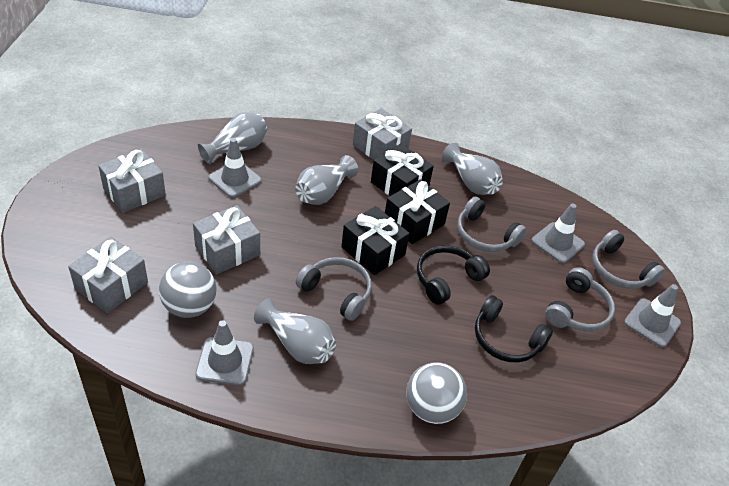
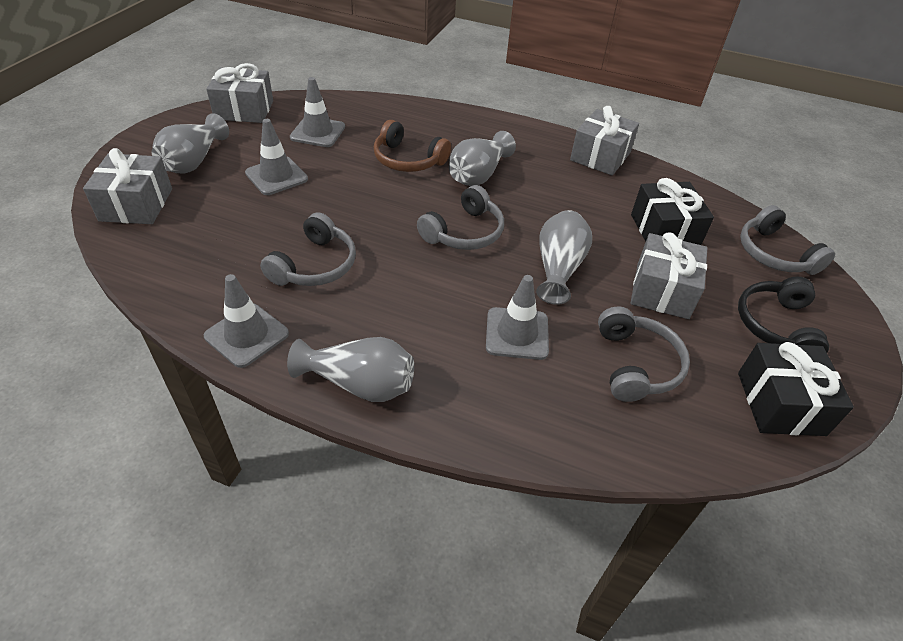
black gift: [341,206,410,275] [371,144,434,196] [385,179,450,244] = 3 -> [631,178,714,245] [738,342,854,436] = 2
black headphones: [417,245,490,305] [475,295,553,362] = 2 -> [738,277,829,353] = 1
brown headphones: none = 0 -> [374,120,451,172] = 1
grey ball: [159,262,217,318] [406,362,467,424] = 2 -> none = 0

